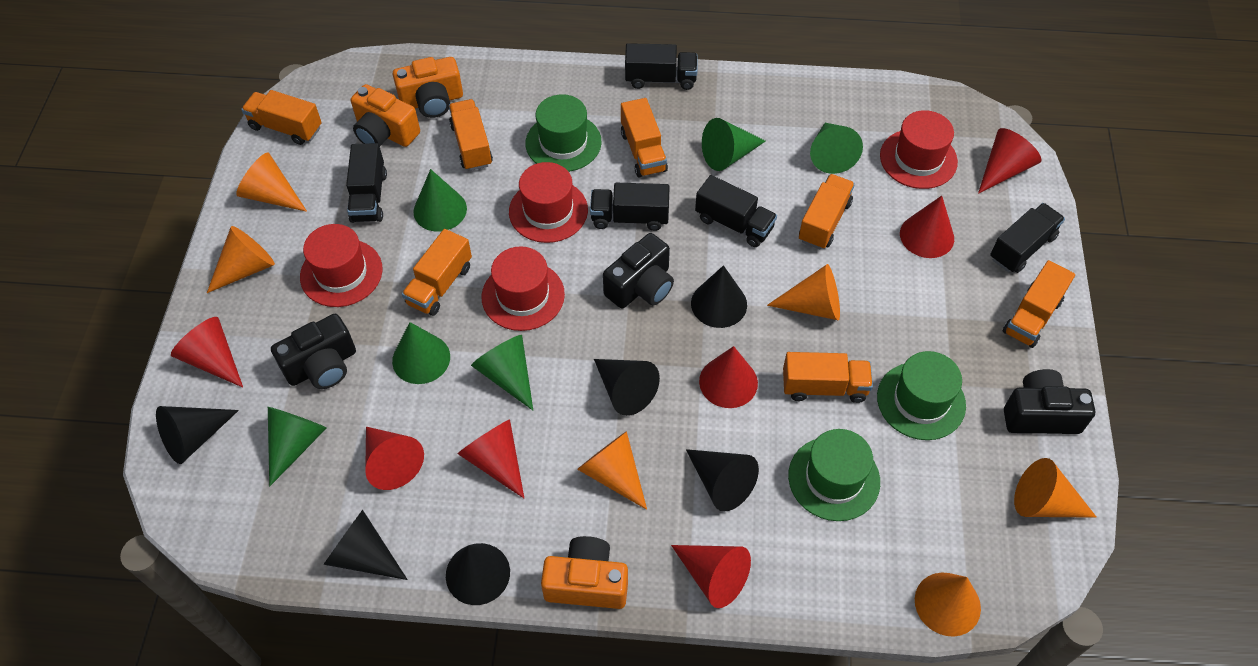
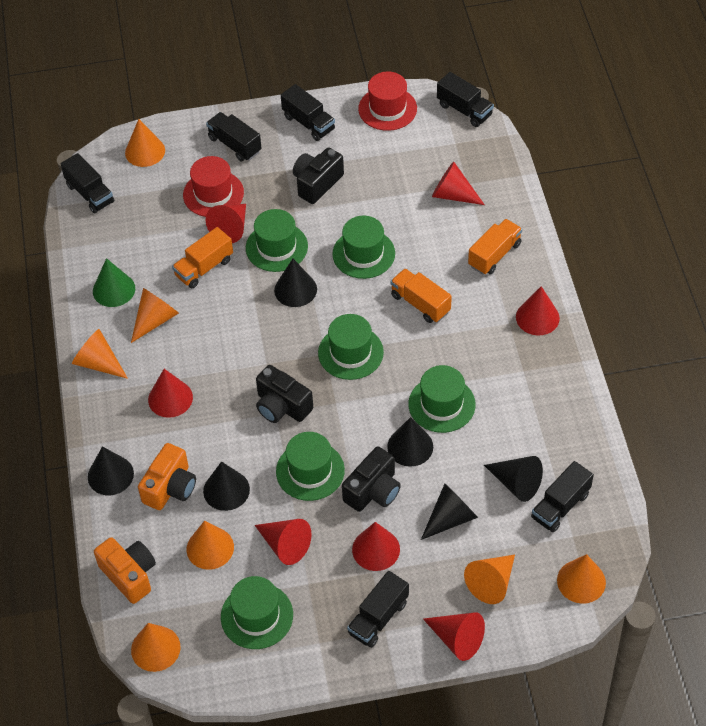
black truck: [346,143,387,223] [590,183,670,231] [625,43,697,90] [695,175,777,247] [990,203,1065,273] = 5 -> [61,153,114,214] [206,112,262,162] [281,84,335,141] [347,571,409,648] [437,72,494,127] [531,461,594,532] = 6
green cone: [268,407,327,486] [392,322,450,384] [413,169,467,232] [471,335,533,410] [702,118,766,171] [810,123,863,174] = 6 -> [93,258,135,307] = 1
green hat: [525,94,602,172] [788,429,880,521] [877,351,966,440] = 3 -> [221,576,293,649] [246,209,308,272] [276,432,345,501] [318,314,384,380] [332,216,395,279] [408,365,476,433] = 6
orange camera: [351,84,420,147] [393,57,463,118] [541,536,628,609] = 3 -> [94,537,156,604] [138,443,196,510] = 2
orange cone: [207,226,275,293] [236,153,307,212] [577,431,647,510] [767,264,840,320] [915,573,981,637] [1014,458,1097,518] = 6 -> [72,329,128,379] [125,119,165,167] [131,288,179,343] [131,623,181,672] [187,520,234,570] [464,555,515,604] [557,554,606,604] = 7
orange truck: [241,90,322,145] [402,229,472,316] [449,99,493,171] [621,98,668,178] [783,352,873,403] [799,174,855,249] [1002,260,1075,348] = 7 -> [172,227,233,288] [391,269,452,323] [468,219,522,275] = 3
red hat: [300,224,383,307] [481,246,565,331] [509,162,588,243] [880,110,958,189] = 4 -> [183,156,244,217] [358,72,417,131] = 2

